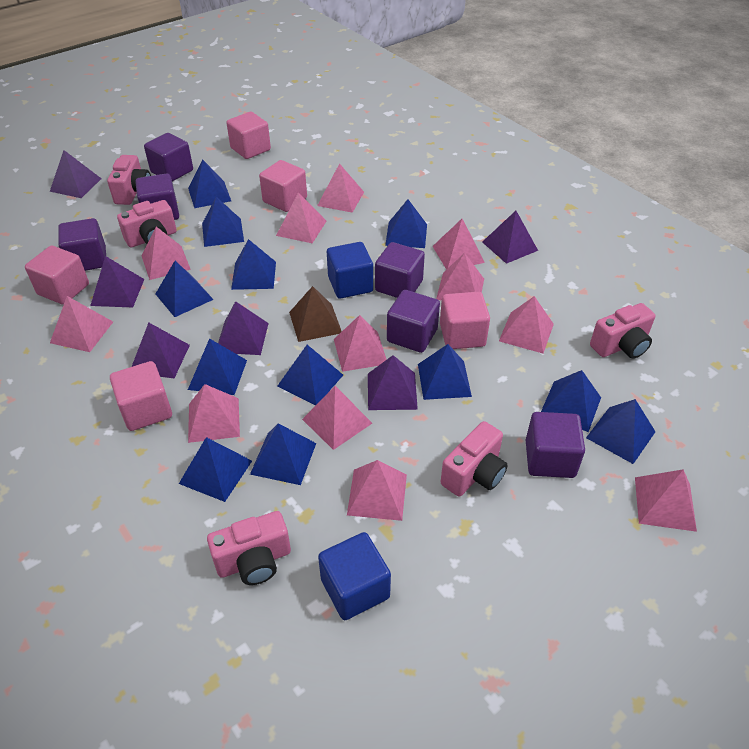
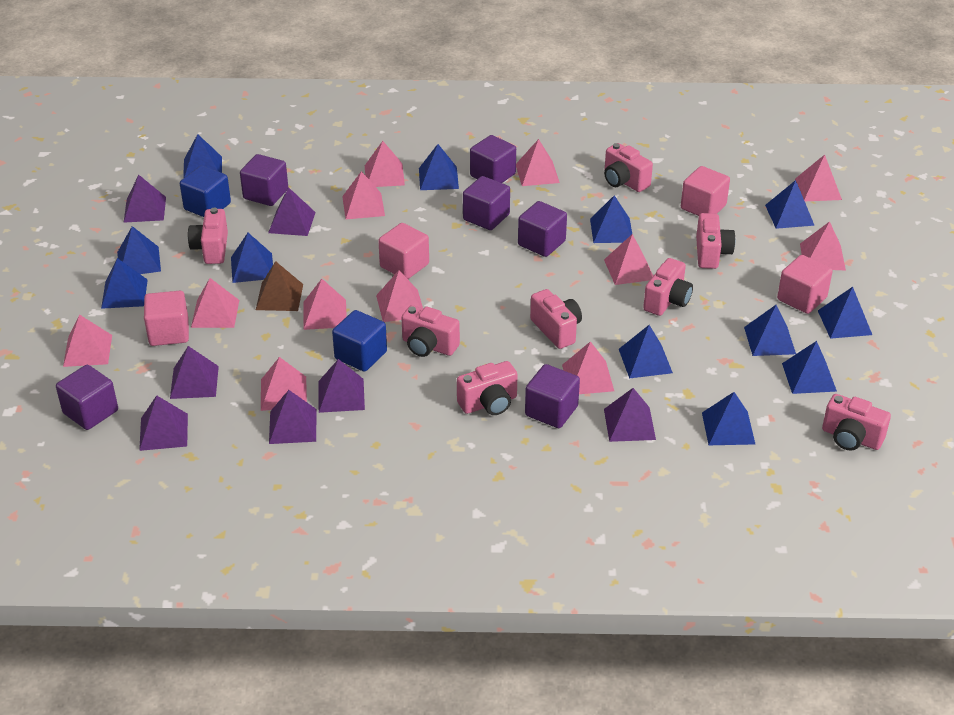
pink camera: [107,155,151,205] [117,200,177,247] [207,511,291,585] [441,421,508,497] [590,303,656,359] = 5 -> [188,208,228,264] [401,305,460,357] [457,361,518,415] [530,289,582,349] [604,143,653,192] [643,258,693,316] [696,213,735,269] [822,394,891,450] = 8
pink cube: [25,246,89,305] [110,361,172,431] [226,112,271,159] [259,160,307,212] [440,292,490,349] = 5 -> [144,291,189,346] [378,223,429,279] [681,166,730,216] [777,255,833,314] = 4
purple pyramid: [50,150,102,198] [90,256,144,308] [132,323,190,378] [218,301,269,355] [368,355,418,410] [482,211,538,264] = 6 -> [124,175,166,223] [139,395,188,451] [170,346,219,399] [268,187,316,236] [269,390,317,444] [318,359,365,413] [604,388,656,442] = 7

